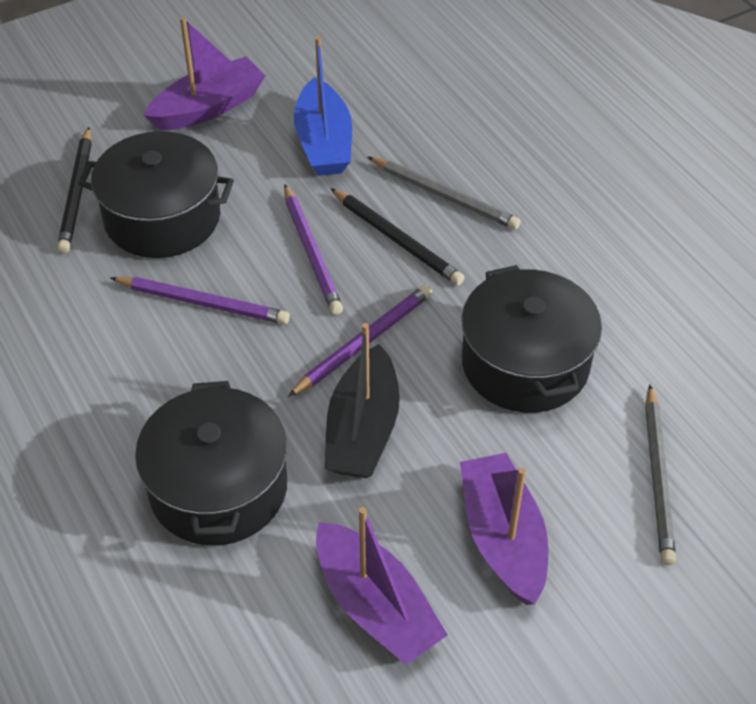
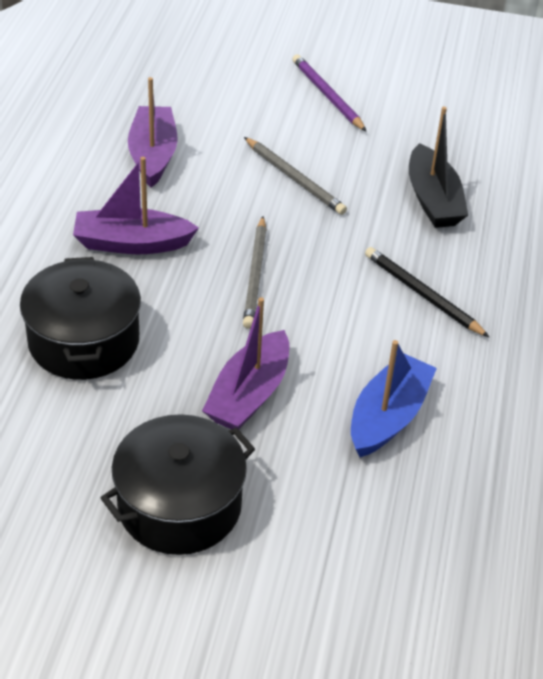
black pencil: [57,127,92,253] [330,188,465,285] = 2 -> [365,247,489,337] = 1
black pot: [78,131,234,258] [135,381,287,546] [461,265,602,413] = 3 -> [20,257,141,380] [101,414,255,555] = 2
purple pencil: [110,277,290,324] [284,184,343,315] [288,285,432,397] = 3 -> [292,54,367,132] = 1

